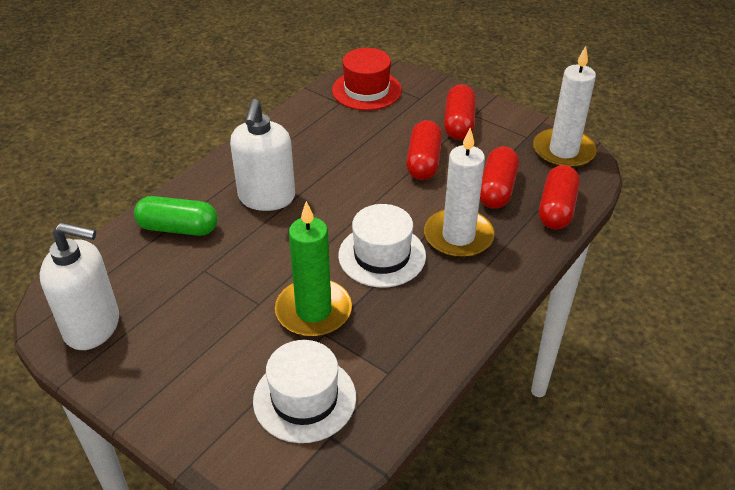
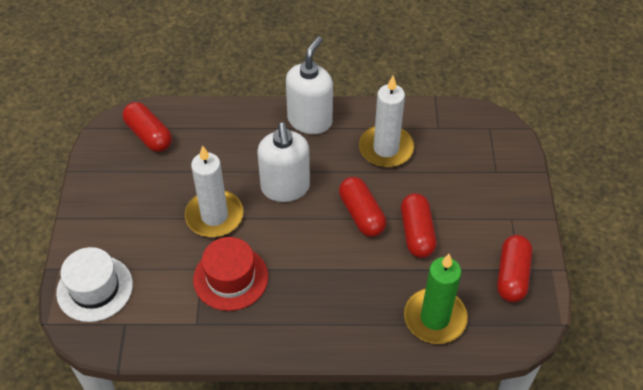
green capsule: [134,196,218,236] = 1 -> none = 0
white hat: [253,340,356,443] [338,204,426,287] = 2 -> [56,247,133,322] = 1

